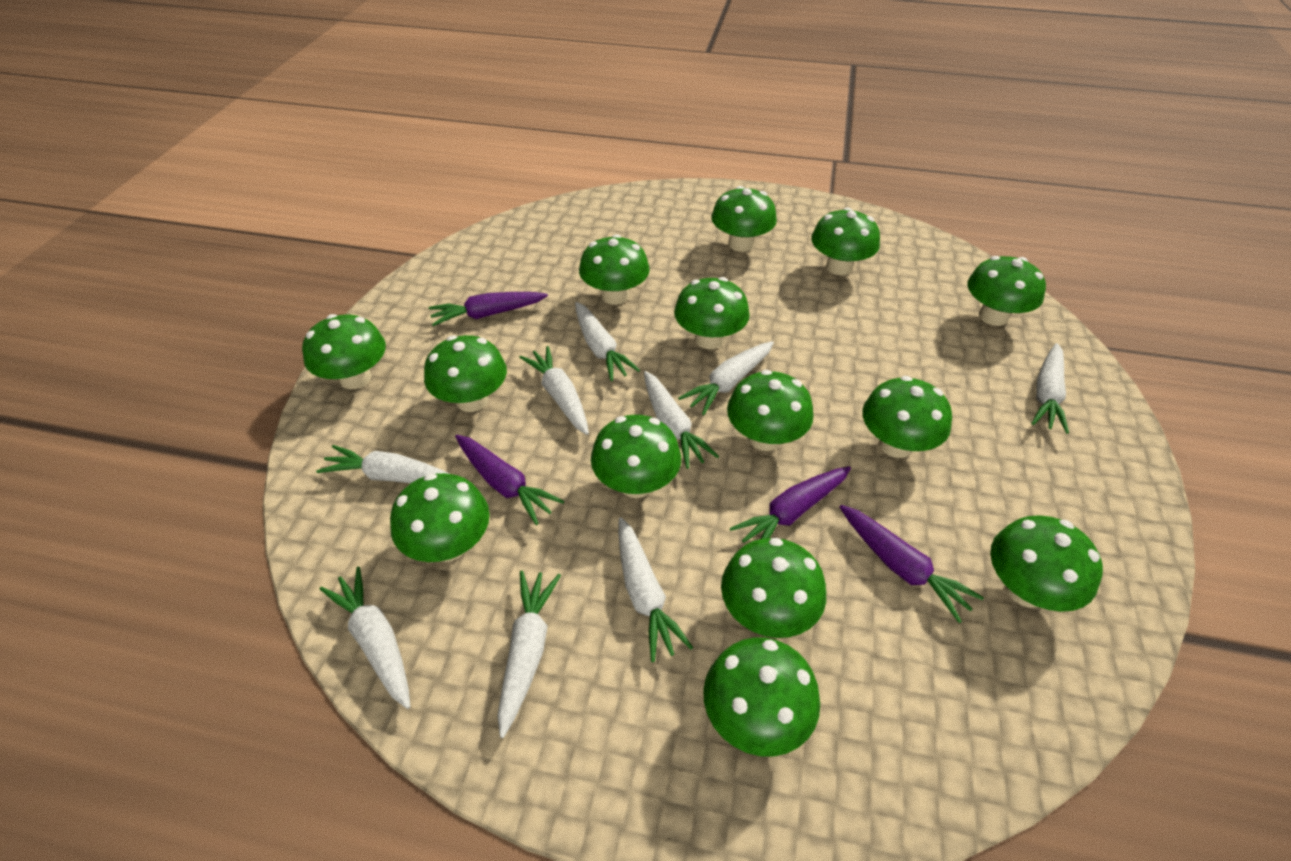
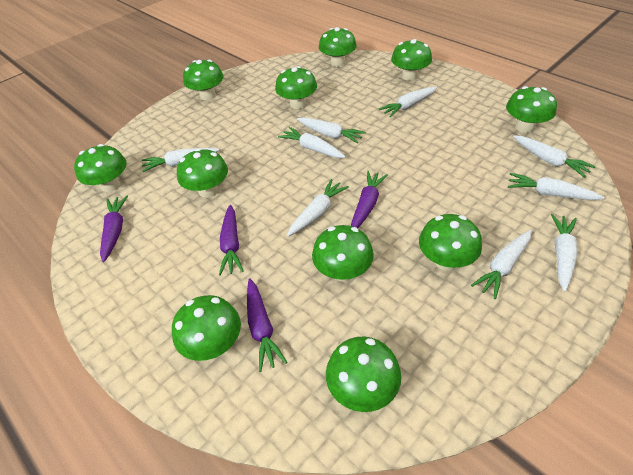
green mushroom: [302,314,386,389] [390,473,490,562] [424,335,507,412] [579,234,650,305] [591,415,681,498] [674,277,750,349] [703,637,820,757] [711,186,777,252] [721,537,826,638] [727,370,814,451] [811,207,880,275] [862,376,952,458] [968,256,1046,326] [990,516,1103,612] = 14 -> [74,144,127,192] [172,295,241,361] [177,148,228,198] [183,60,224,100] [275,66,317,109] [312,225,374,282] [319,27,357,67] [326,337,401,412] [391,39,432,81] [419,214,482,270] [506,86,557,133] = 11

